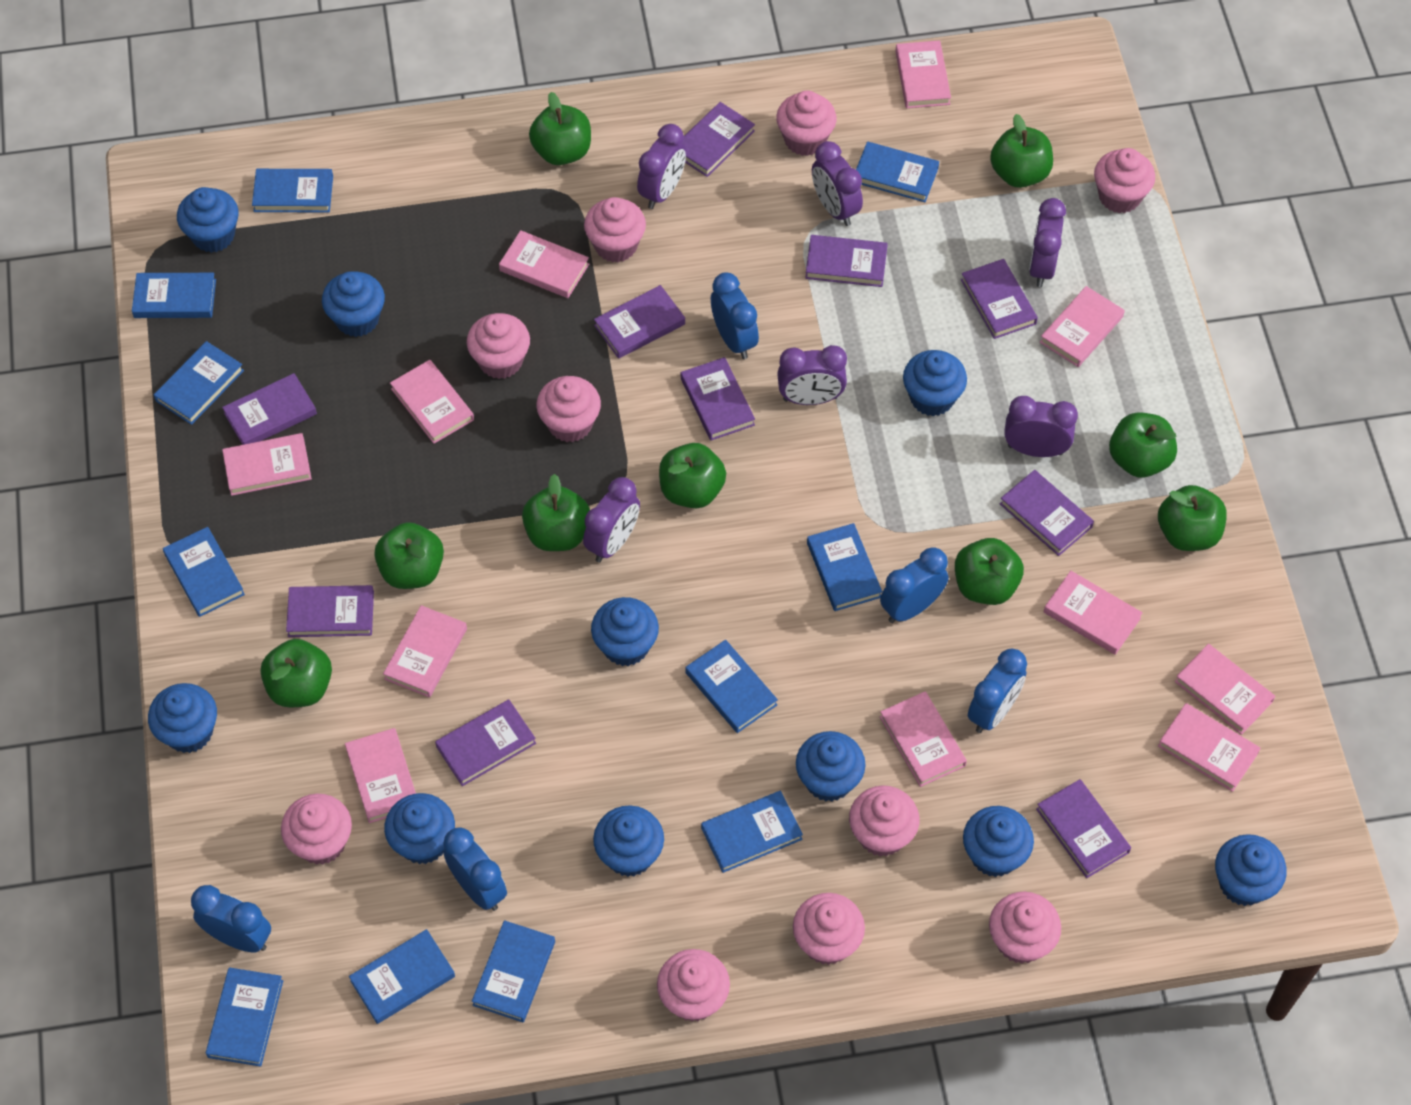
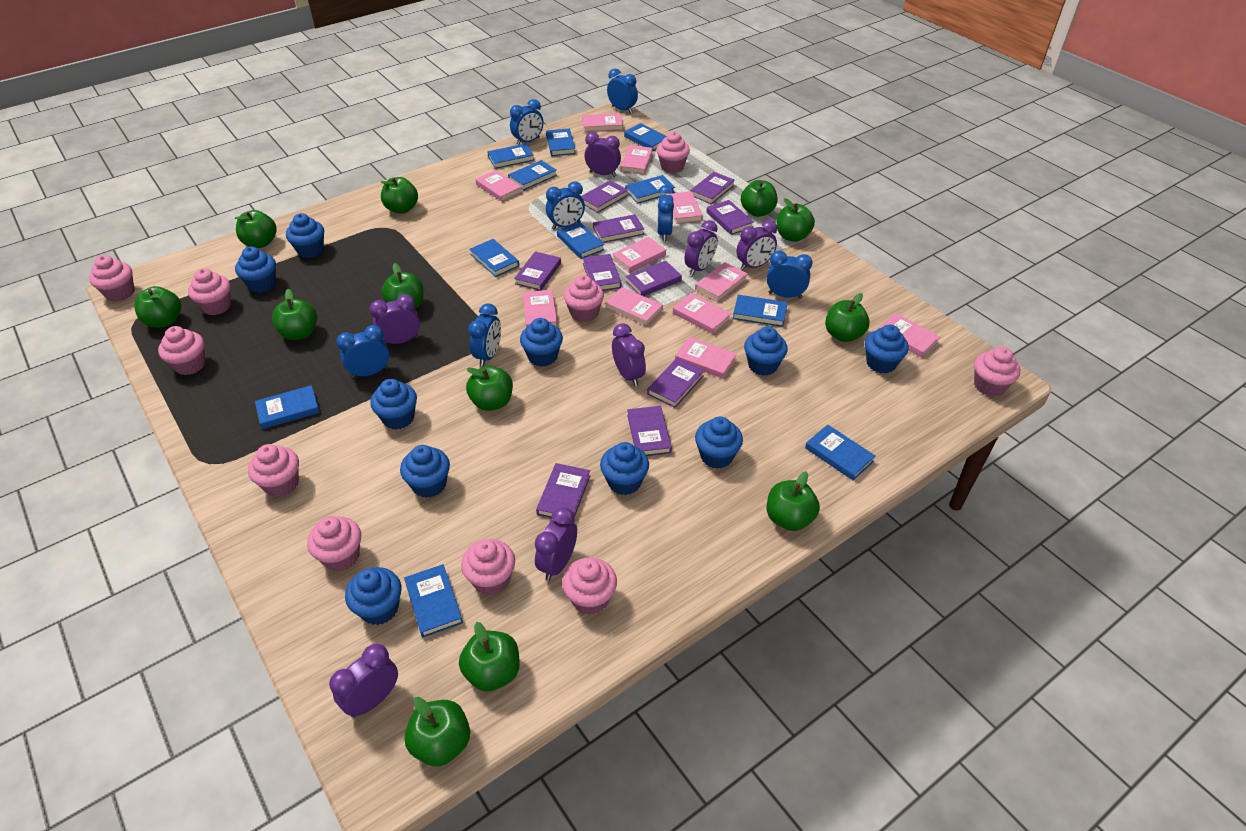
blue clock: [191,885,271,953] [443,827,507,911] [711,272,759,359] [880,547,949,623] [968,649,1027,733] = 5 -> [336,325,390,378] [468,303,501,367] [510,99,544,145] [546,181,585,230] [607,69,638,114] [657,185,674,241] [766,251,813,299] = 7
green apple: [261,639,332,707] [374,522,444,589] [522,474,590,551] [529,92,591,165] [659,443,726,508] [955,538,1024,605] [990,114,1053,188] [1109,412,1177,477] [1158,485,1227,551] = 9 -> [135,286,181,328] [235,210,277,248] [272,289,317,340] [380,177,418,214] [381,263,424,309] [405,697,470,767] [459,622,520,691] [466,366,513,411] [741,180,778,217] [767,471,820,531] [776,198,815,242] [825,293,870,342] = 12
purple clock: [583,477,640,562] [637,124,686,209] [777,345,847,405] [812,141,863,226] [1004,396,1078,457] [1029,198,1066,287] = 6 -> [329,644,398,718] [370,294,420,344] [535,507,577,581] [584,132,621,177] [612,323,646,386] [685,220,718,276] [736,220,777,271] = 7

